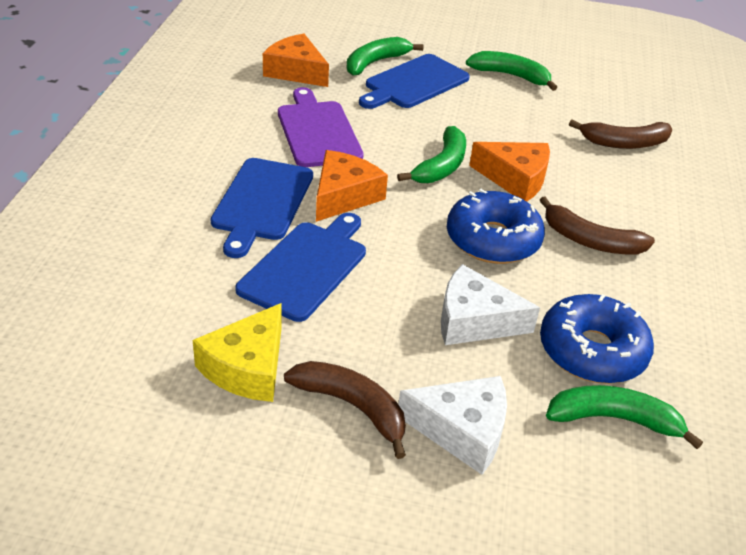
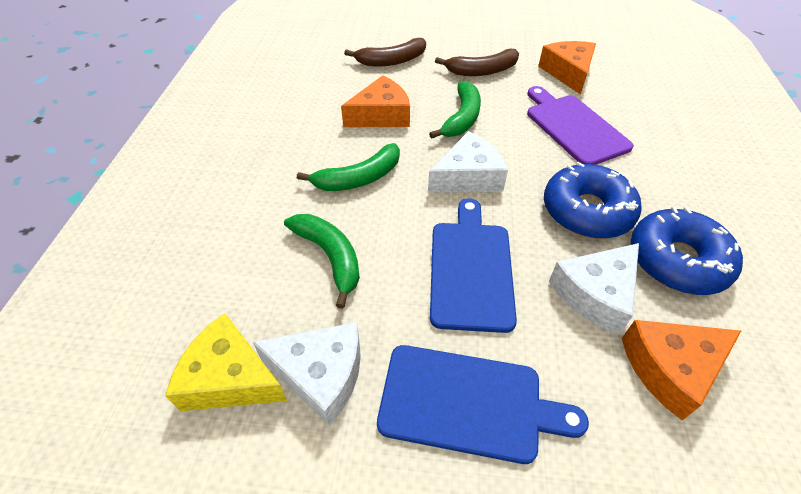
blue cutting board: [211,158,313,258] [235,213,366,322] [359,54,470,109] = 3 -> [377,345,589,464] [430,199,517,333] = 2
brown banana: [284,361,406,459] [540,196,655,255] [569,120,673,149] = 3 -> [344,38,426,66] [435,49,519,76] = 2
green banana: [347,37,424,76] [397,126,466,183] [466,51,557,91] [546,385,703,449] = 4 -> [284,214,360,309] [297,143,400,191] [429,81,481,139] = 3
white cheese: [398,376,507,475] [441,264,540,345] = 2 -> [253,322,361,426] [428,131,508,193] [549,243,639,334] = 3

